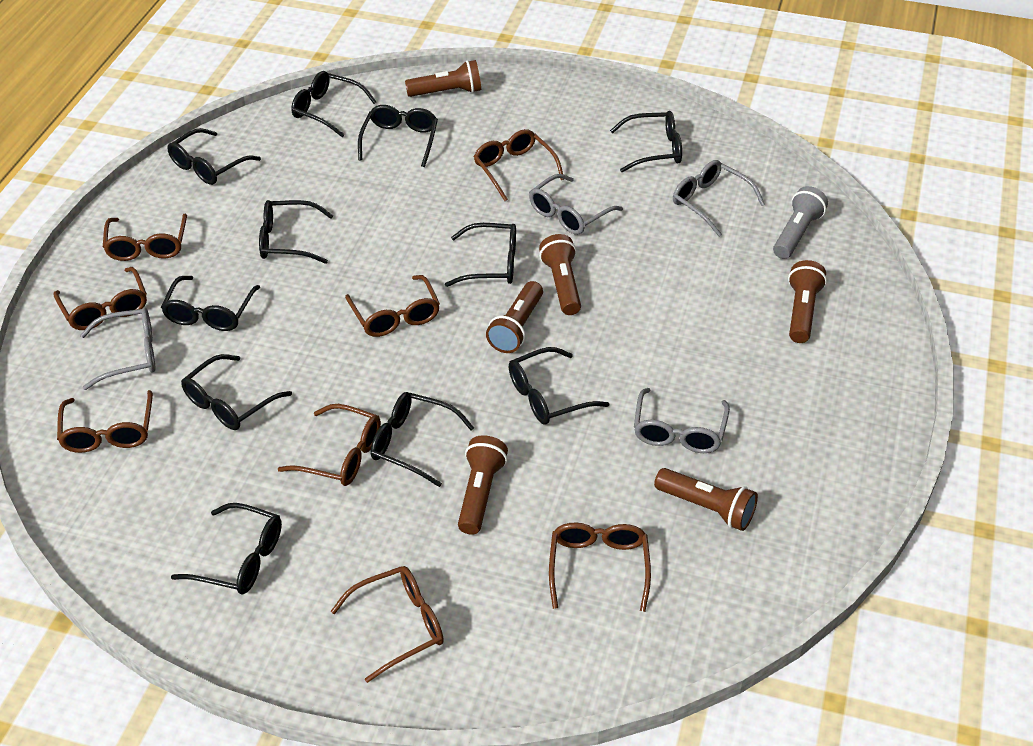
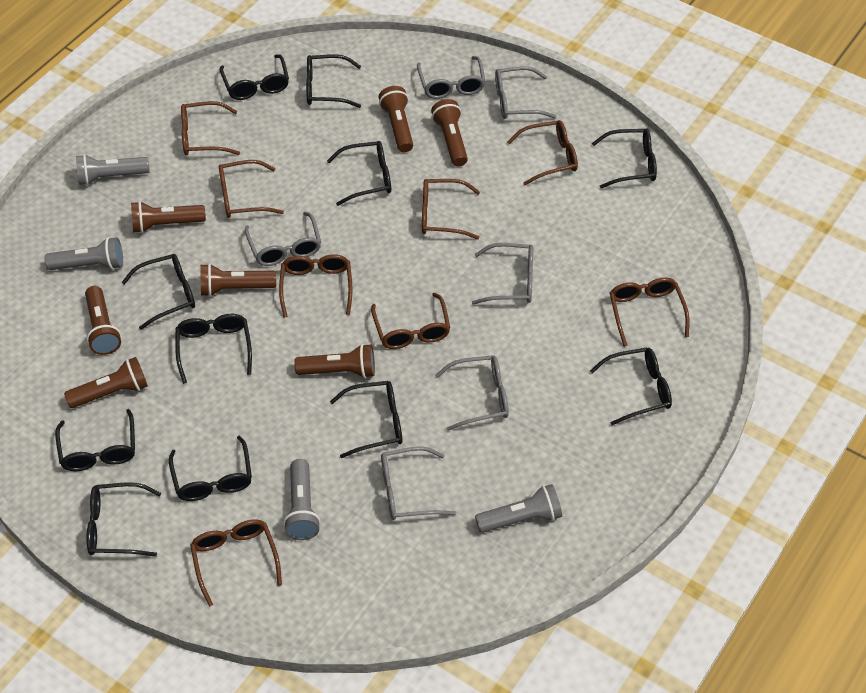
brown flashlight: [405,60,481,97] [458,435,508,535] [486,281,543,353] [539,234,581,315] [654,468,758,531] [788,260,827,343] = 6 -> [64,357,148,408] [85,286,121,355] [131,201,206,233] [200,263,276,297] [294,344,375,378] [379,86,413,152] [431,99,468,166] = 7
grey flashlight: [773,186,828,259] = 1 -> [45,237,123,270] [76,154,150,186] [283,459,320,540] [475,484,562,533] = 4
grey glasses: [80,308,155,390] [529,174,623,235] [634,388,730,453] [673,160,765,237] = 4 -> [245,212,321,266] [381,446,456,520] [417,56,485,99] [435,355,509,431] [472,243,533,305] [495,66,557,119] = 6

